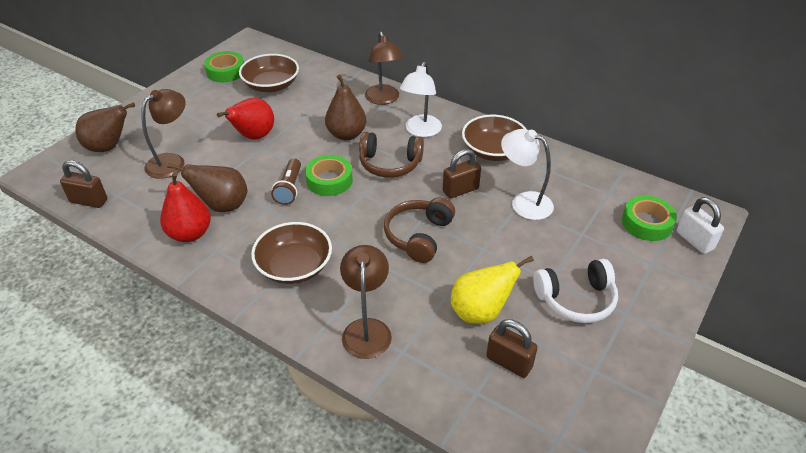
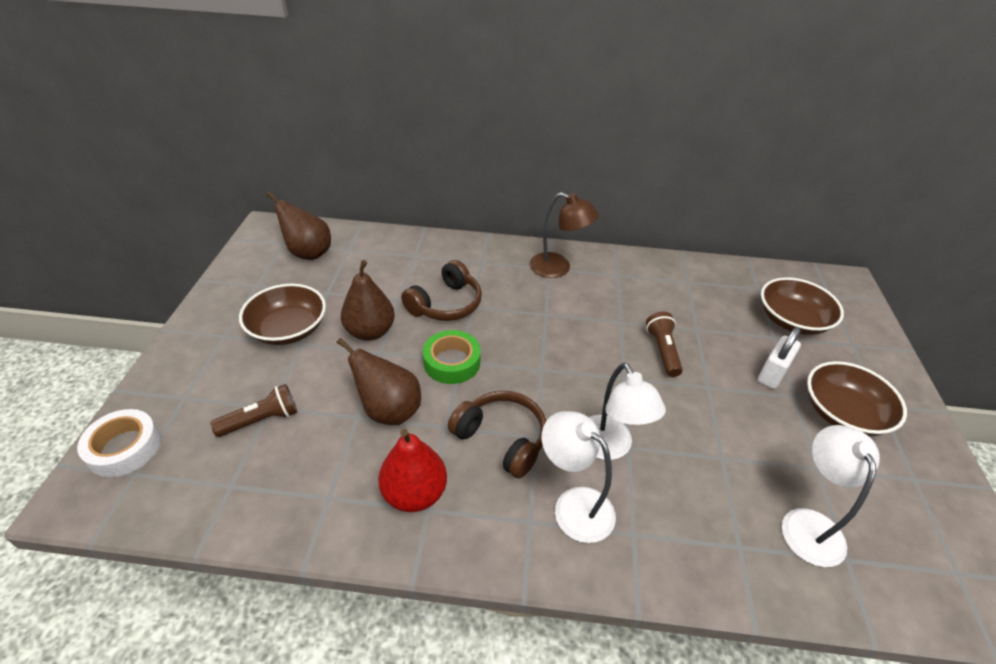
brown flashlight: [271,158,301,205] = 1 -> [210,384,297,437] [646,312,683,377] = 2
brown lamp: [141,89,185,179] [340,245,392,359] [365,32,403,105] = 3 -> [530,192,599,278] = 1
brown padlock: [60,160,107,208] [443,149,481,199] [486,319,538,378] = 3 -> none = 0
green tape: [204,51,244,82] [305,155,353,196] [622,196,677,241] = 3 -> [423,330,481,384] = 1
red pear: [160,172,211,242] [217,98,274,140] = 2 -> [378,429,447,512] = 1
white headphones: [533,259,618,323] = 1 -> none = 0
white lamp: [400,62,442,137] [501,129,554,220] = 2 -> [542,411,616,543] [589,363,666,460] [782,425,880,567] = 3
white tape: none = 0 -> [77,409,161,477] = 1
yellow pear: [451,256,534,324] = 1 -> none = 0

